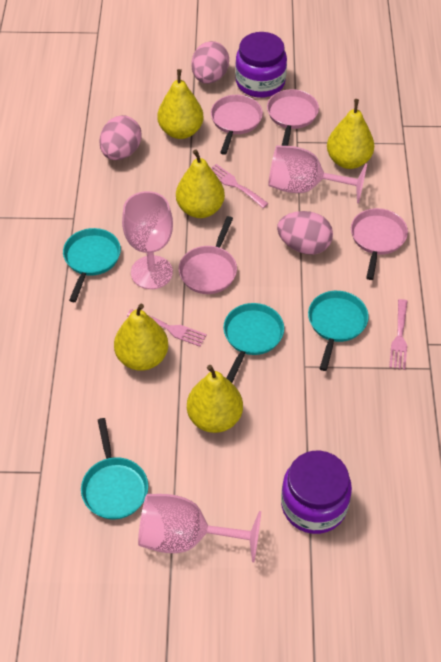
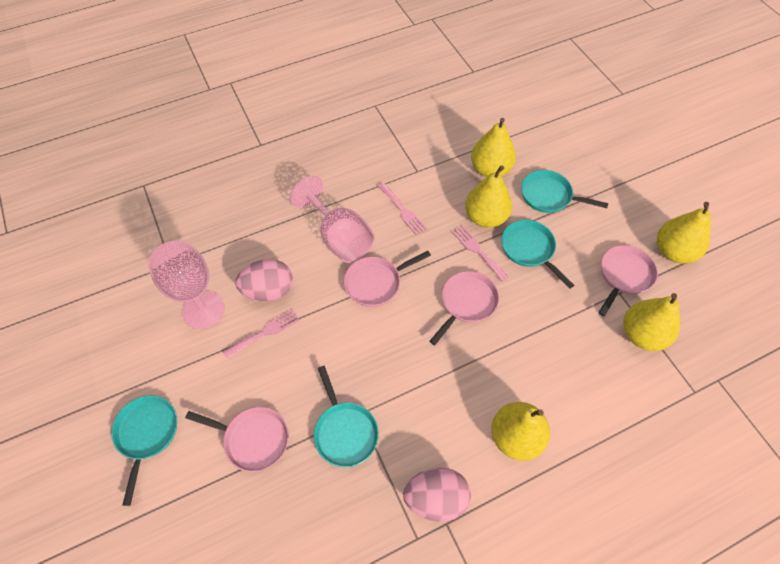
pink egg: [99,115,142,160] [191,41,229,84] [277,211,333,255] = 3 -> [235,259,293,301] [403,468,471,522] = 2
pink goblet: [122,191,173,289] [138,494,261,562] [268,145,367,203] = 3 -> [148,240,224,329] [290,176,375,263] = 2
purple jar: [235,32,287,98] [281,451,352,534] = 2 -> none = 0

